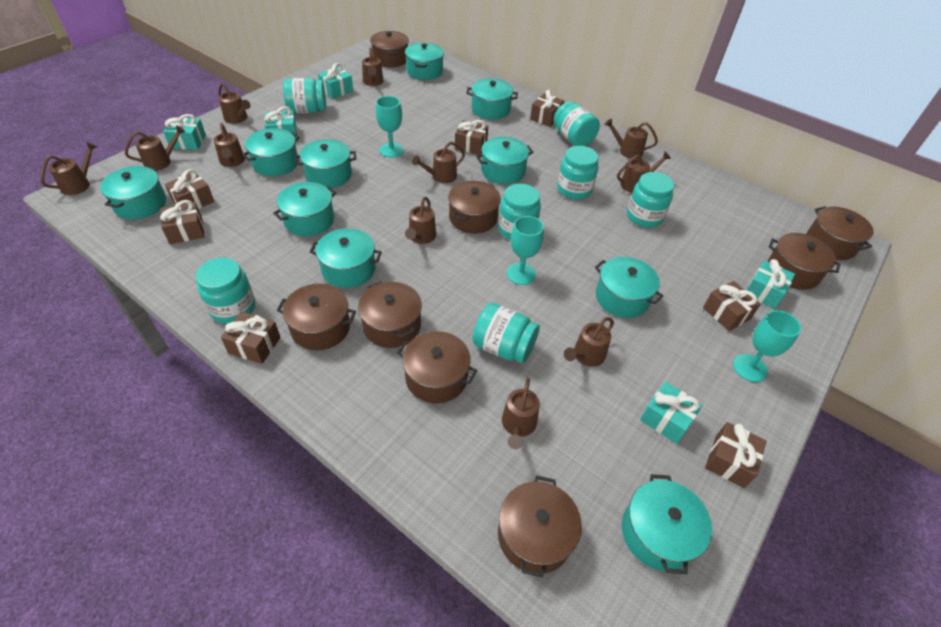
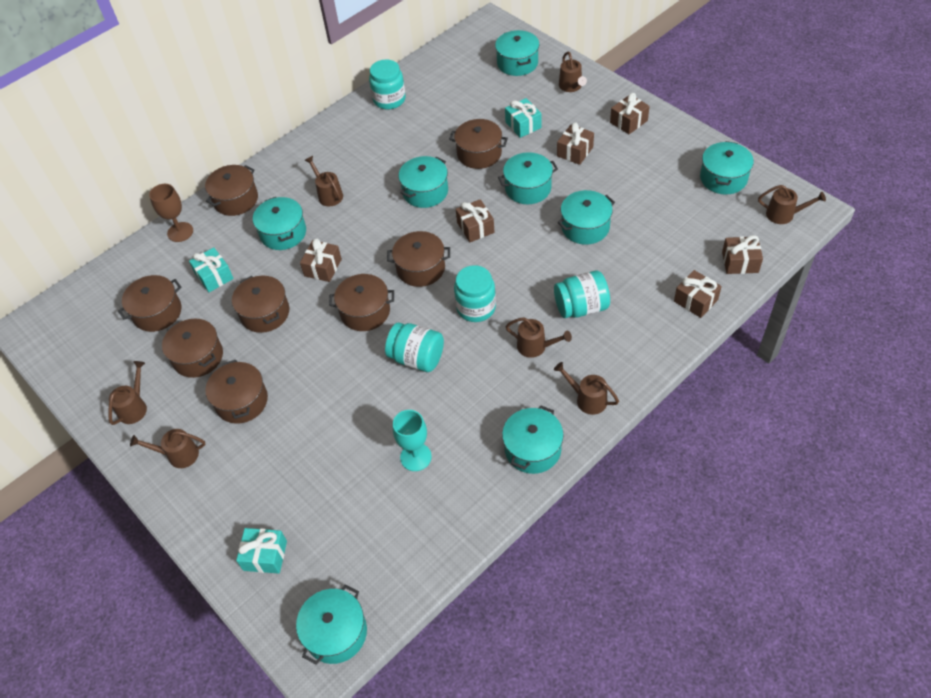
brown gift: [160,200,204,244] [165,169,214,209] [221,311,281,364] [455,120,488,155] [530,90,564,127] [703,281,761,331] [705,422,767,488] = 7 -> [300,238,342,282] [456,199,494,242] [557,122,594,165] [610,93,650,134] [674,270,722,318] [722,235,763,274] = 6
brown goblet: none = 0 -> [149,184,193,242] = 1
brown watering can: [41,142,97,195] [125,125,185,171] [214,123,245,167] [218,83,250,124] [362,48,384,86] [405,197,436,244] [412,142,465,183] [502,378,540,449] [564,317,614,367] [604,118,658,159] [617,152,671,193] = 11 -> [108,361,147,425] [130,429,206,468] [304,156,343,206] [506,317,572,358] [554,362,619,415] [559,52,587,92] [758,185,826,224] = 7
turquoise gift: [163,114,206,150] [264,106,297,138] [318,63,353,99] [640,382,703,444] [747,259,795,309] = 5 -> [189,247,234,292] [236,528,287,574] [505,98,542,138] = 3
turquoise goblet: [376,96,404,158] [506,216,544,285] [733,310,801,382] = 3 -> [393,410,432,471] = 1
turquoise jar: [196,258,255,324] [283,78,326,113] [472,303,540,363] [498,184,541,240] [554,101,600,146] [557,146,599,200] [627,172,674,228] = 7 -> [369,59,406,110] [385,322,444,372] [454,265,496,322] [554,271,610,318] = 4
turquoise pot: [100,166,166,220] [242,128,300,176] [273,182,336,236] [295,139,356,188] [310,228,382,288] [405,43,444,80] [466,79,518,120] [476,137,533,184] [595,257,663,318] [622,474,712,574] = 10 -> [253,197,306,250] [296,584,367,664] [399,156,448,208] [495,30,539,76] [498,152,558,204] [502,405,564,474] [558,190,615,245] [700,141,754,194] = 8

